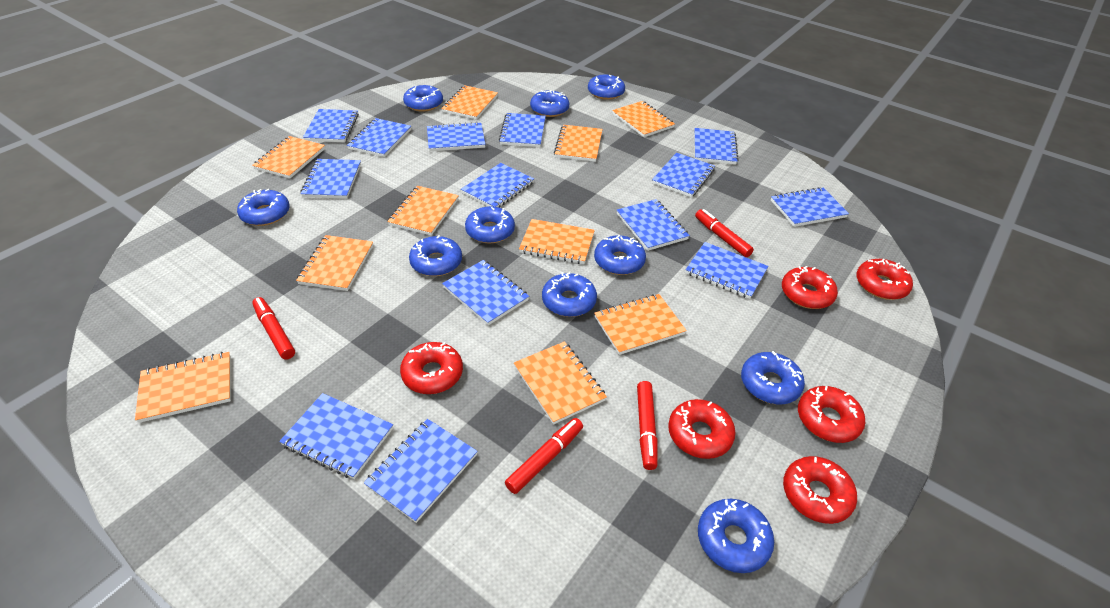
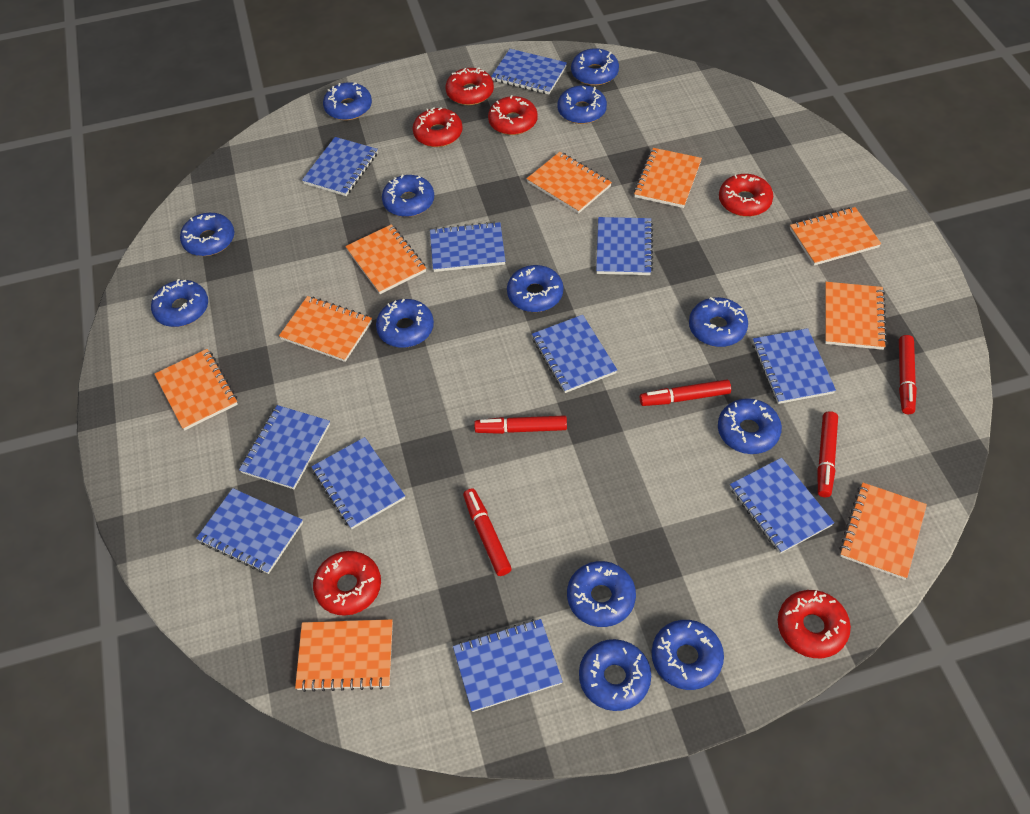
blue donut: [237,189,290,226] [403,85,443,112] [409,235,462,276] [465,206,515,243] [530,90,569,117] [542,272,597,317] [588,75,625,100] [594,235,646,275] [698,499,774,573] [741,351,805,404] = 10 -> [151,279,208,327] [180,213,234,256] [323,82,372,120] [376,299,434,348] [382,175,434,217] [507,265,563,312] [557,85,607,124] [567,561,636,627] [571,48,619,86] [579,639,651,711] [652,620,724,690] [689,297,748,347] [718,398,782,454] = 13
blue notebook: [279,393,393,479] [300,159,361,199] [303,109,359,143] [347,118,411,157] [364,419,478,523] [427,122,485,151] [442,260,529,325] [461,163,534,208] [499,113,546,147] [617,199,690,251] [652,153,715,197] [685,242,768,299] [694,128,739,165] [771,187,849,227] = 14 -> [196,488,303,574] [239,405,330,489] [302,137,378,196] [311,437,405,529] [430,222,505,272] [453,619,563,712] [491,49,567,94] [532,315,617,393] [596,217,653,275] [730,458,834,554] [752,328,836,404] = 11
orange notebook: [135,352,231,423] [252,136,325,178] [296,235,373,291] [387,186,459,235] [441,85,498,119] [514,342,607,425] [519,219,595,264] [554,125,603,162] [594,294,687,355] [612,101,675,137] = 10 -> [154,349,238,431] [279,296,372,362] [295,619,393,692] [345,224,426,294] [527,152,612,214] [634,148,702,208] [790,207,881,266] [825,282,887,350] [839,483,927,580] = 9
red marker: [252,297,295,360] [505,418,583,494] [637,381,658,470] [695,209,754,257] = 4 -> [463,488,512,576] [474,415,567,434] [640,380,731,406] [817,411,838,497] [899,335,917,414] = 5

